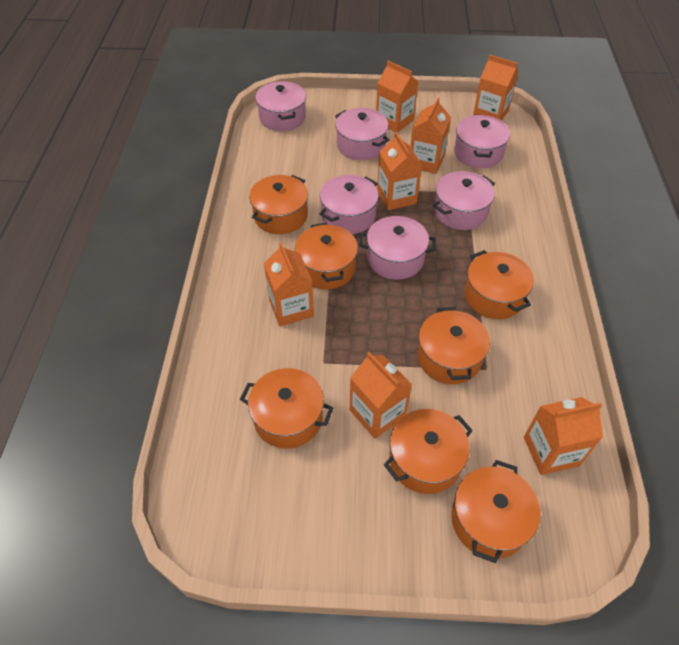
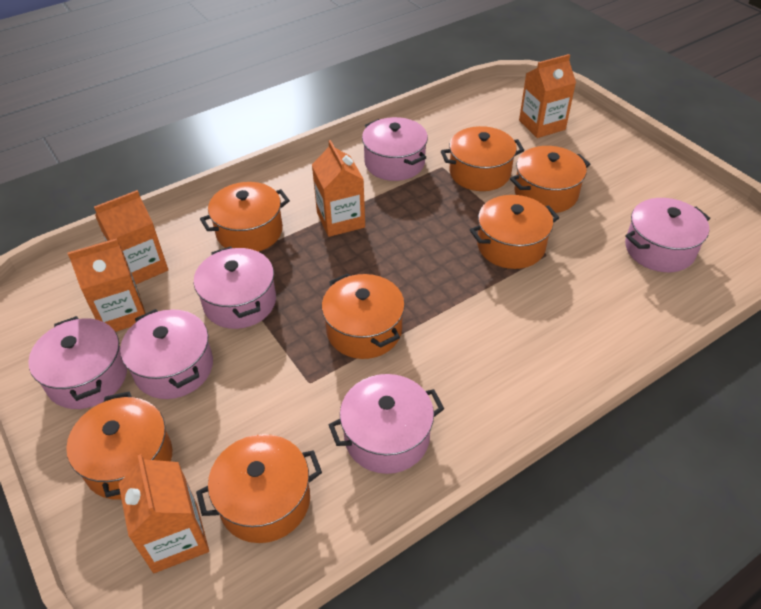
orange carton: [264,243,314,326] [350,352,412,439] [376,61,419,133] [377,132,422,210] [410,98,451,174] [473,55,519,121] [524,397,603,475] = 7 -> [68,238,146,332] [94,190,168,284] [118,454,209,573] [312,140,365,237] [519,54,576,138] = 5

